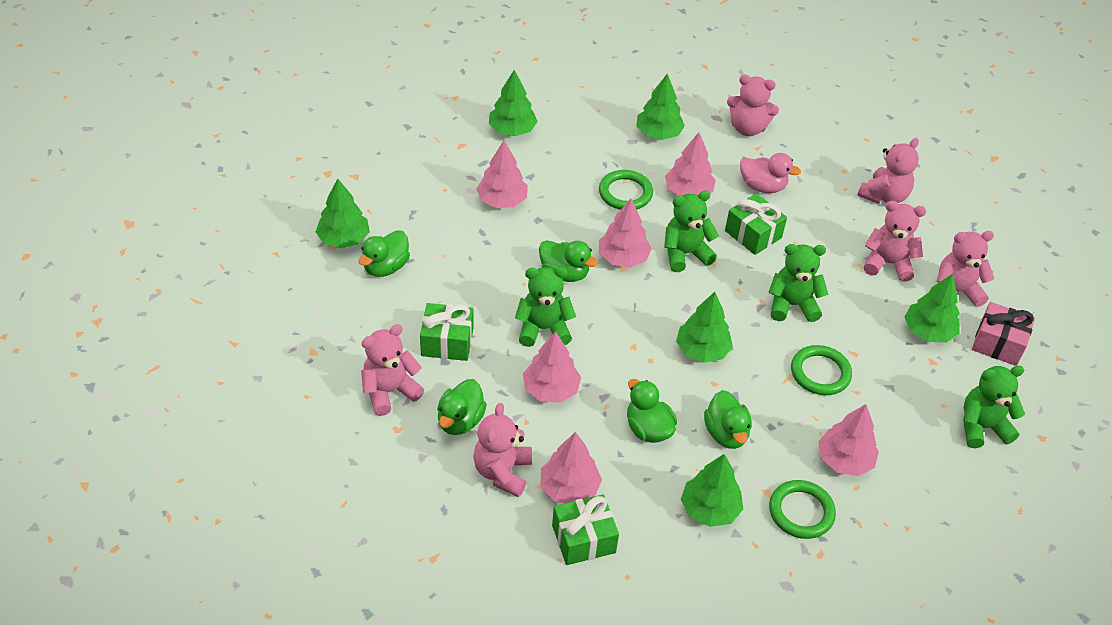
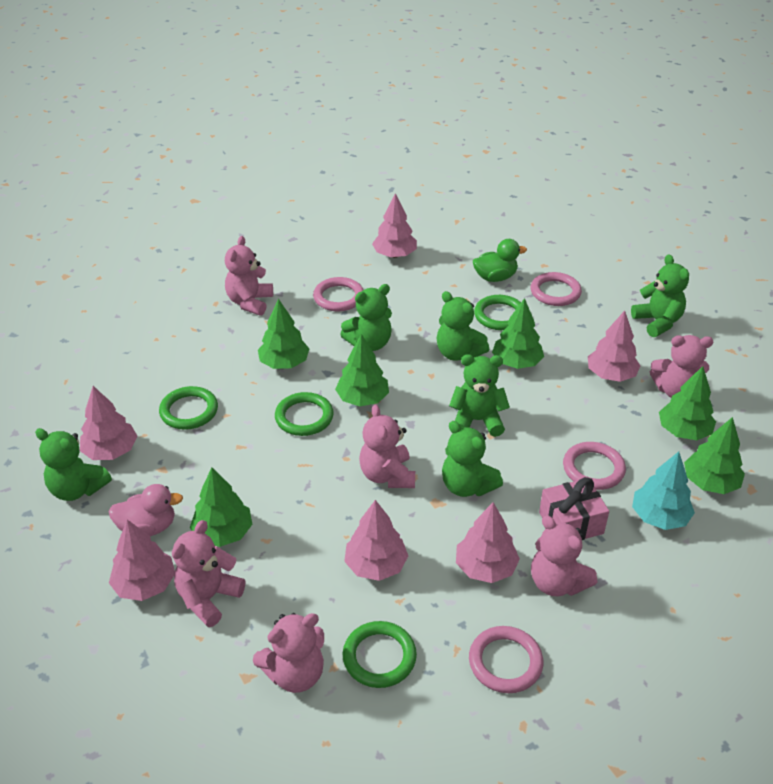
green duck: [359,230,410,277] [437,379,487,435] [539,240,598,282] [627,379,677,443] [704,390,752,449] = 5 -> [473,239,527,282] = 1
green gift: [420,303,473,361] [552,494,619,565] [725,193,787,255] = 3 -> none = 0
green ring: [599,170,653,210] [769,480,836,539] [791,345,852,395] = 3 -> [159,386,218,430] [275,392,333,436] [343,621,417,688] [474,295,521,330] = 4
green teddy bear: [515,267,576,347] [664,191,719,272] [768,244,828,322] [963,366,1025,448] = 4 -> [35,428,112,501] [340,284,392,351] [437,291,489,361] [442,421,503,497] [449,354,510,437] [631,254,689,337] = 6
pink ring: none = 0 -> [313,277,363,311] [469,626,543,693] [531,272,582,306] [563,442,626,490] = 4
turquoise tree: none = 0 -> [632,451,695,530] = 1

